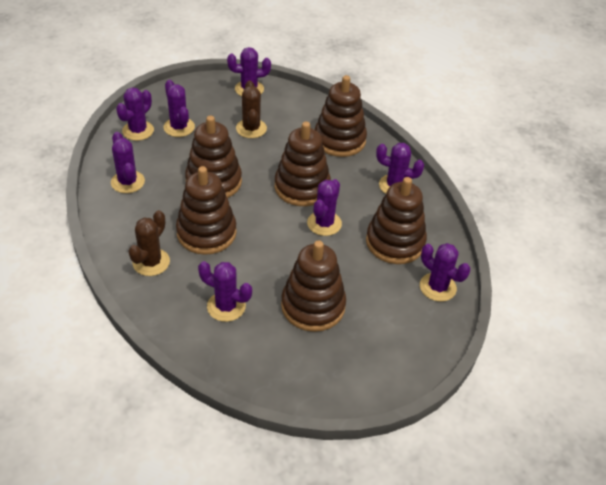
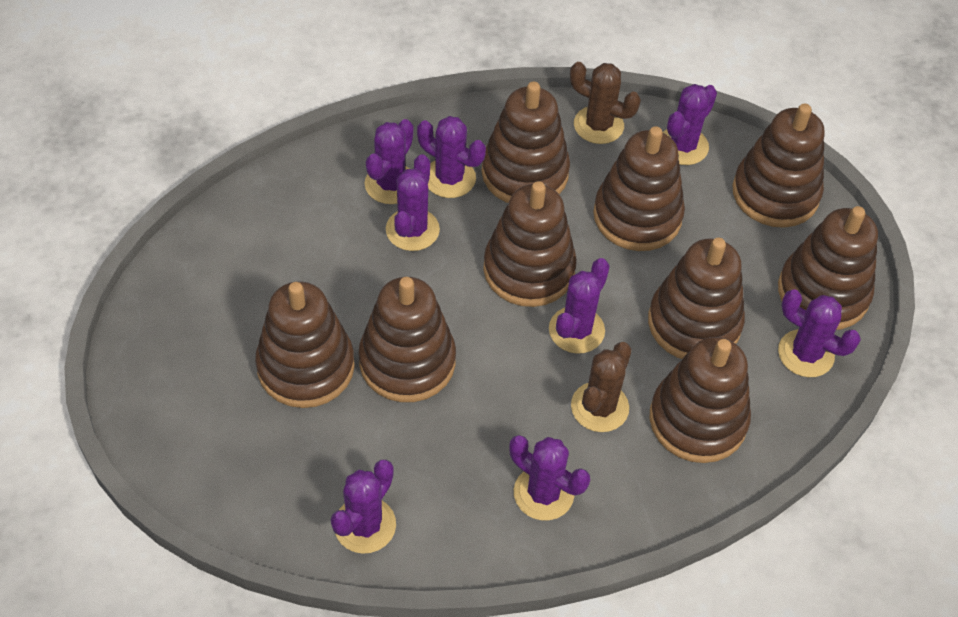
brown stacking toy: [176,166,237,255] [185,115,242,198] [275,122,331,206] [281,240,346,332] [315,75,367,157] [366,177,427,264] = 6 -> [255,282,355,408] [358,277,456,402] [481,82,570,203] [483,181,577,307] [593,126,685,251] [648,238,745,359] [649,337,751,463] [733,104,825,228] [778,206,878,330] = 9

